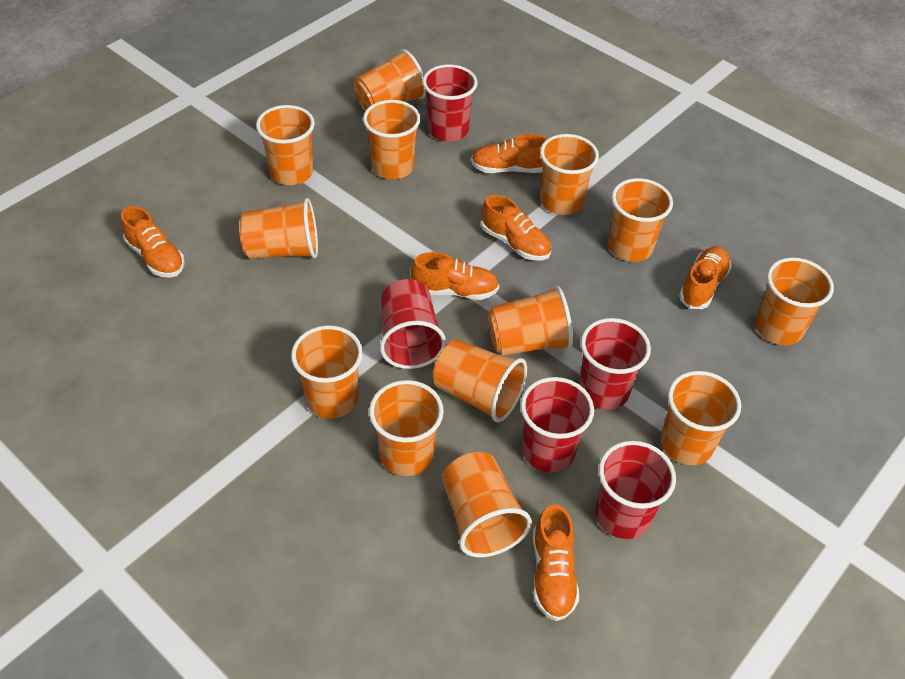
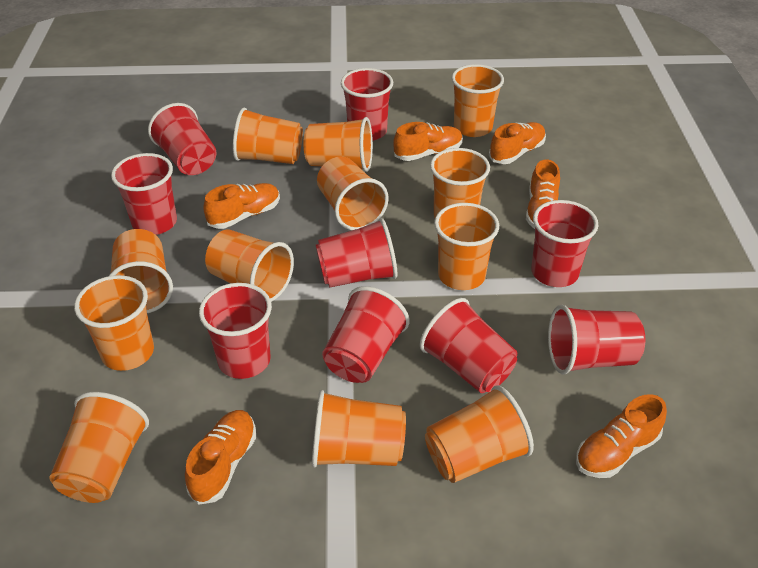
orange cup: [239,198,318,259] [256,105,315,185] [291,325,363,419] [354,49,426,111] [363,100,421,179] [369,380,444,476] [433,339,527,422] [442,452,532,557] [488,286,573,356] [540,134,599,215] [608,178,673,262] [661,371,741,465] [755,258,834,345] = 13 -> [49,392,149,503] [74,275,154,371] [109,229,173,313] [205,229,294,302] [233,108,303,164] [303,117,373,172] [312,390,406,468] [317,157,389,230] [425,385,534,483] [430,148,490,218] [434,203,499,290] [451,64,504,137] = 12
red cup: [380,279,446,369] [422,64,478,142] [520,377,594,472] [579,318,651,410] [595,441,676,539] = 5 -> [111,153,177,235] [148,103,216,175] [199,283,272,379] [316,218,397,288] [322,286,410,383] [341,68,393,141] [420,298,517,393] [531,200,599,287] [548,305,646,374] = 9

